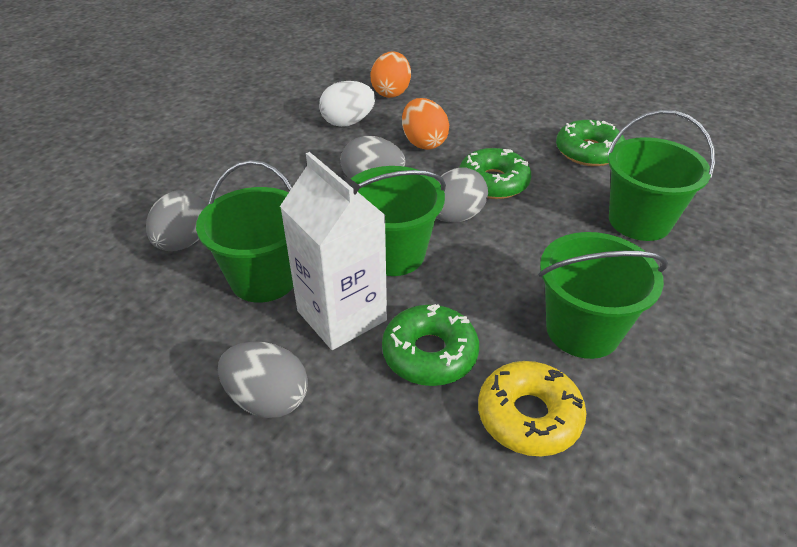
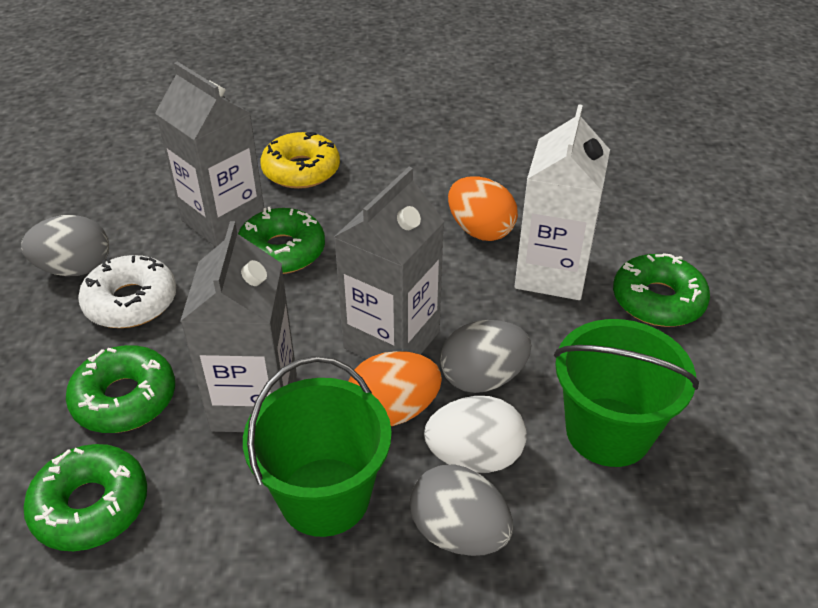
green bucket: [196,160,293,303] [351,166,446,276] [539,232,668,359] [607,110,715,241] = 4 -> [243,356,392,537] [554,319,699,467] = 2
green donut: [382,304,479,386] [459,148,531,199] [556,120,625,166] = 3 -> [23,444,147,551] [66,345,175,433] [238,207,325,274] [613,253,710,327] = 4
grey carton: none = 0 -> [155,62,264,247] [180,221,297,432] [334,167,444,359] = 3
grey egg: [146,190,206,251] [218,341,308,418] [340,136,405,179] [436,167,488,223] = 4 -> [21,215,109,276] [410,464,513,556] [440,320,531,393] = 3
white donut: none = 0 -> [78,255,176,328] = 1

